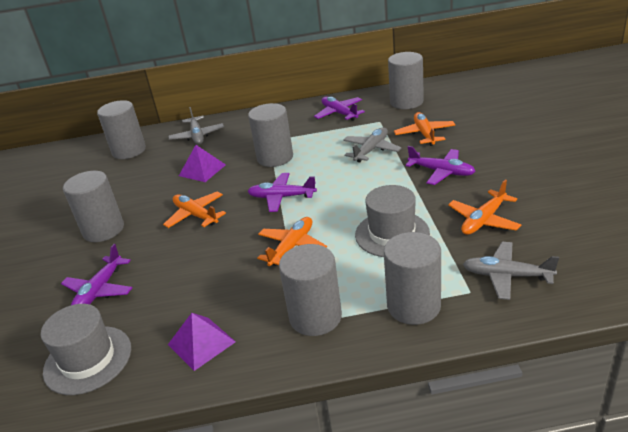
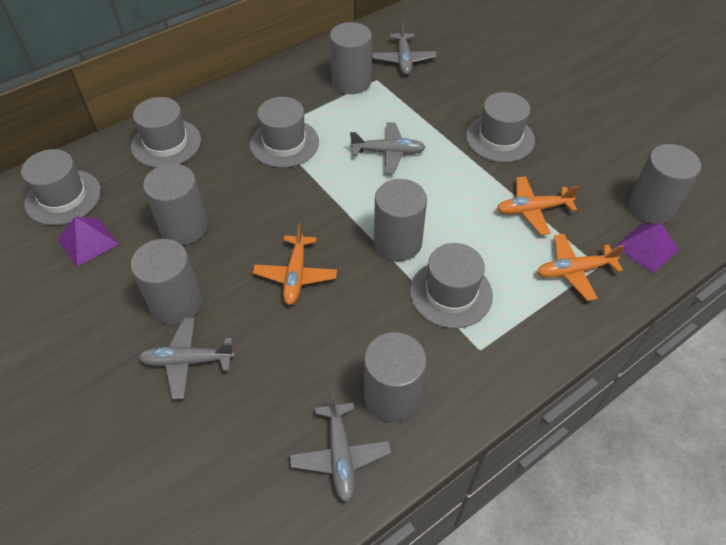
grey hat: [41,304,131,395] [355,185,430,257] = 2 -> [21,149,101,225] [131,97,201,168] [250,97,319,168] [410,243,493,328] [466,92,535,163] = 5
grey plane: [168,107,224,145] [343,127,401,162] [463,242,559,300] = 3 -> [138,318,235,399] [290,393,391,502] [350,122,426,173] [372,21,437,75] = 4
orange plane: [163,191,226,228] [257,217,327,266] [394,112,455,146] [448,179,521,235] = 4 -> [253,223,337,305] [497,176,579,235] [537,234,625,301] = 3
purple plane: [61,244,133,305] [248,173,317,212] [314,96,365,121] [405,146,475,185] = 4 -> none = 0

